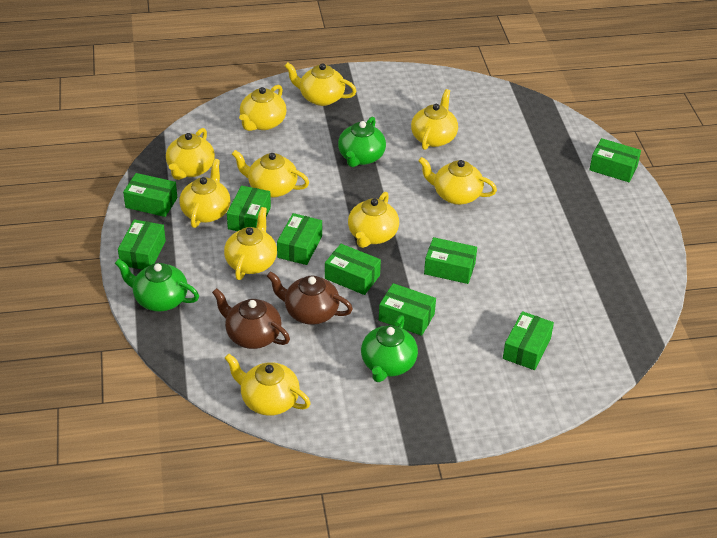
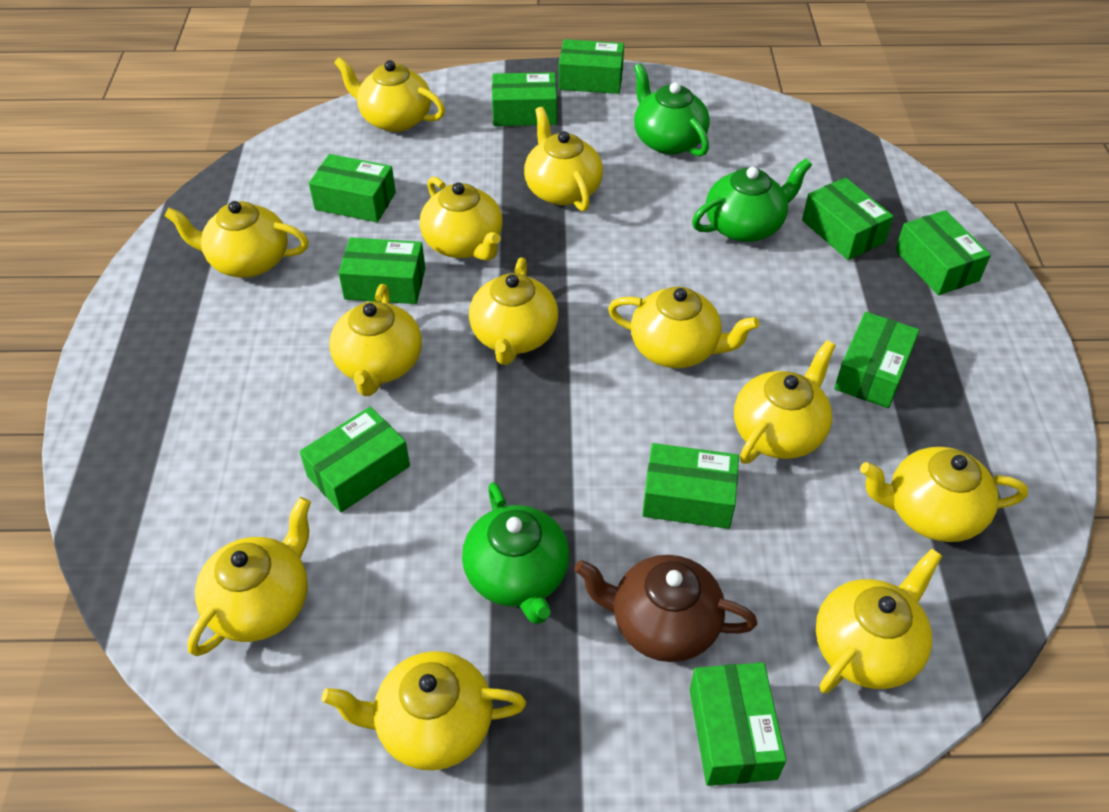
brown teapot: [212,288,290,349] [267,271,353,325] = 2 -> [574,555,757,662] = 1
green box: [118,219,166,270] [123,173,177,217] [227,186,271,231] [277,213,322,265] [325,244,381,295] [379,283,436,336] [424,237,477,284] [503,311,554,370] [589,138,641,182] = 9 -> [300,407,410,512] [309,154,396,222] [339,237,425,304] [492,72,557,126] [559,39,624,94] [642,443,739,529] [690,662,787,786] [802,177,894,260] [834,312,919,408] [895,210,991,295] = 10
yellow teapot: [166,128,215,180] [180,159,230,228] [224,207,277,280] [225,354,311,416] [232,150,309,197] [239,85,286,131] [285,62,356,106] [348,192,399,248] [411,89,458,150] [418,157,497,205] = 10 -> [164,201,309,277] [187,497,311,656] [322,651,526,771] [329,284,422,396] [334,57,445,132] [420,176,503,261] [469,257,558,365] [524,107,603,211] [608,287,759,368] [734,340,836,464] [816,548,942,694] [860,447,1028,542] = 12

